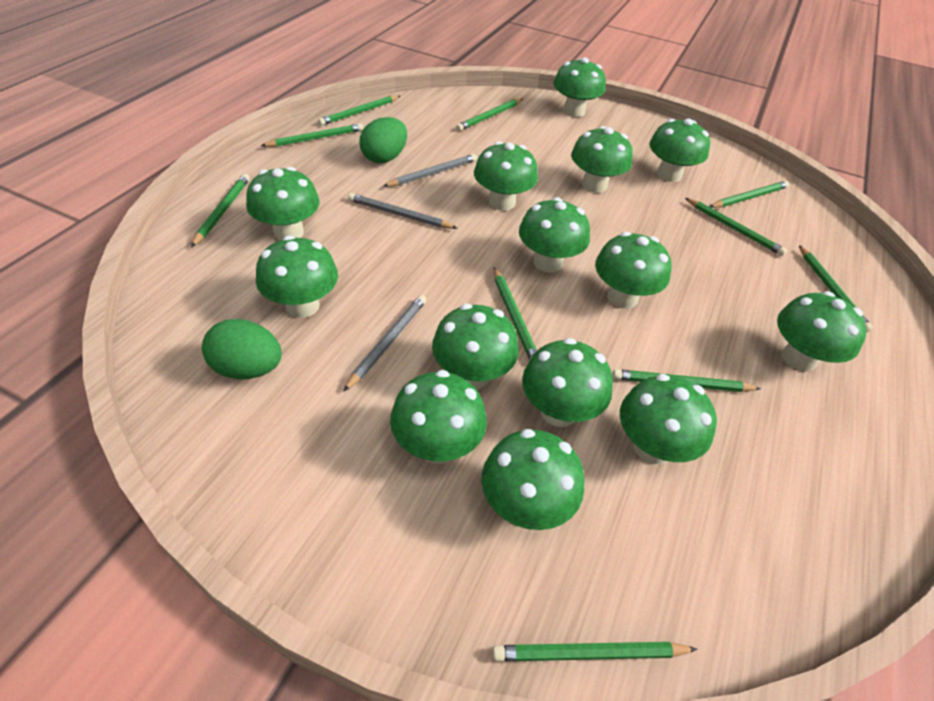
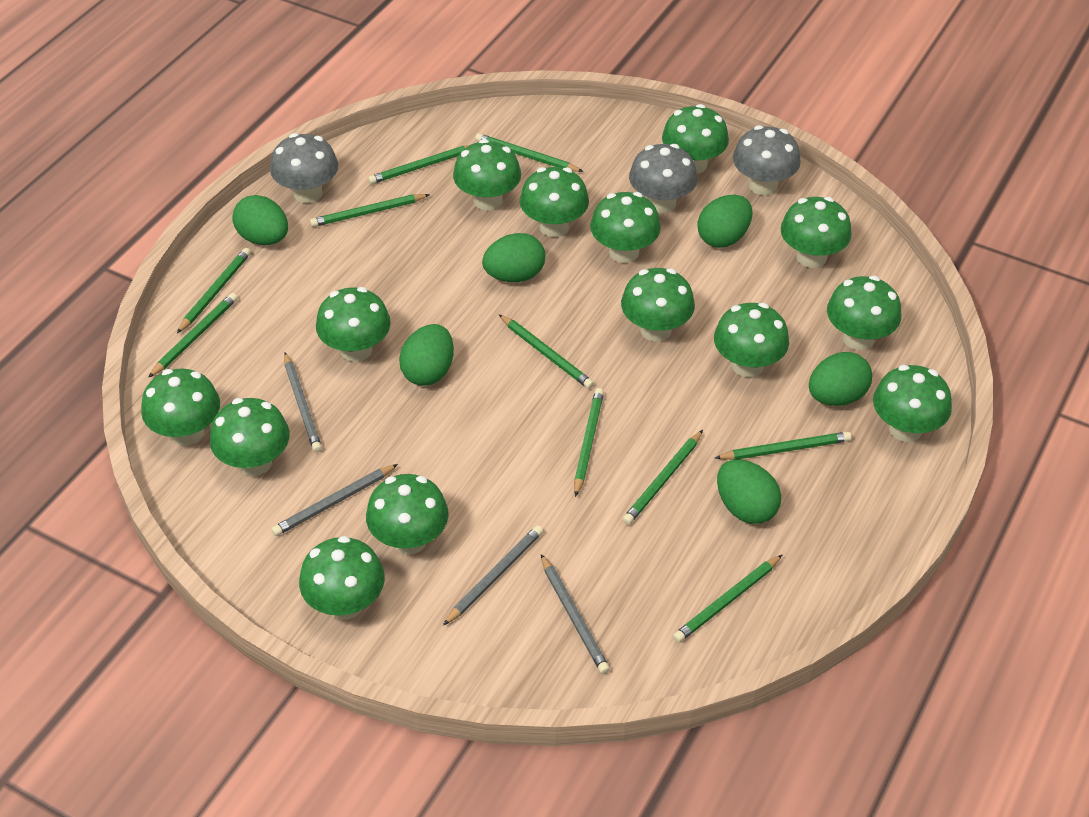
green egg: [202,319,282,379] [360,117,407,163] = 2 -> [232,195,288,245] [399,324,454,386] [482,233,545,282] [698,195,752,248] [717,460,781,524] [809,352,872,406] = 6
grey mushroom: none = 0 -> [270,133,338,203] [629,144,697,213] [733,125,801,195] = 3
grey pencil: [343,295,427,392] [348,193,457,229] [384,154,477,187] = 3 -> [272,464,398,536] [284,352,322,452] [443,525,543,626] [541,554,610,674] = 4

